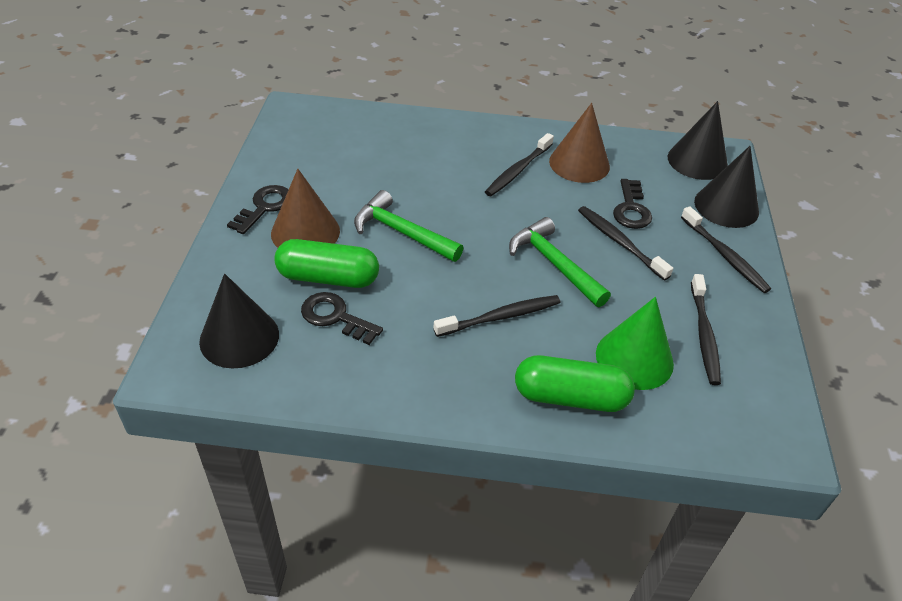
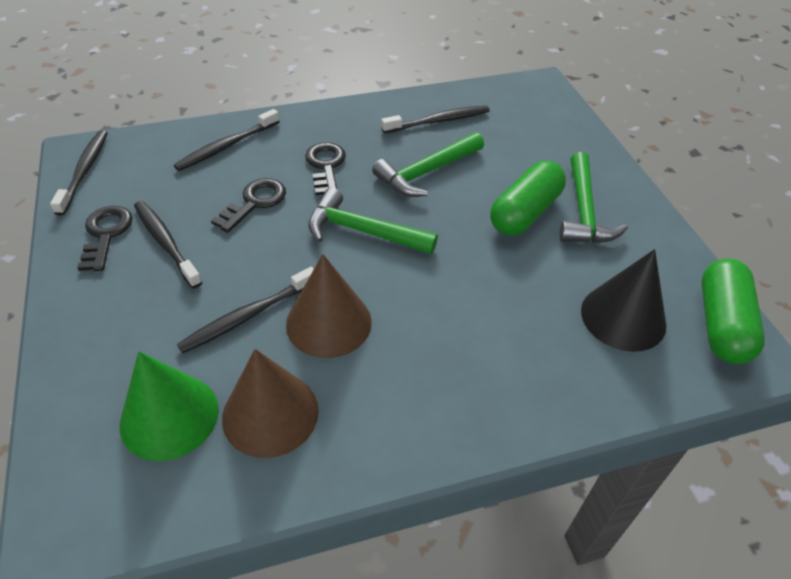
black cone: [199,274,279,368] [668,101,728,180] [694,146,759,228] = 3 -> [581,249,666,352] = 1
green hammer: [354,190,463,262] [509,217,611,307] = 2 -> [308,188,438,254] [372,132,484,197] [559,152,628,243] = 3

